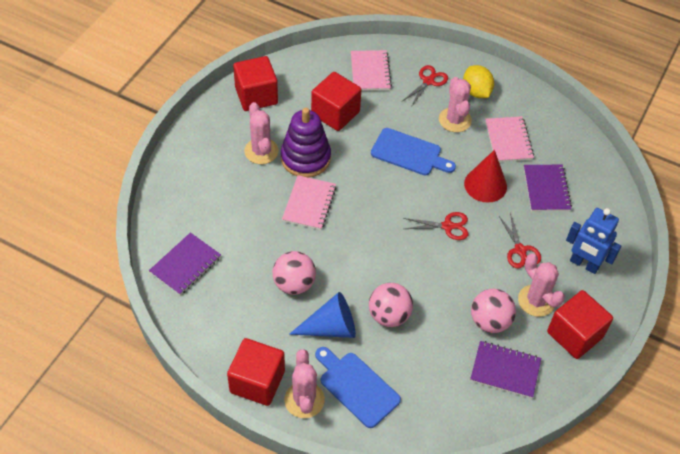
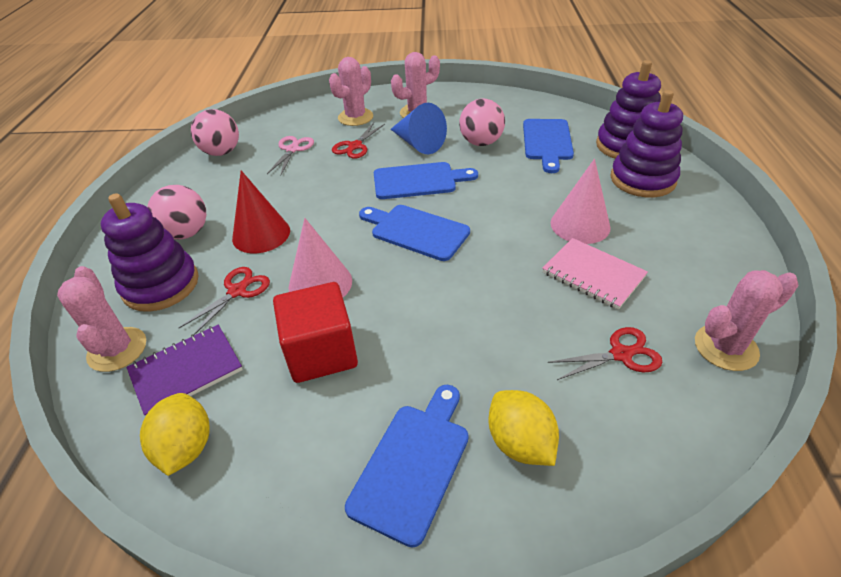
blue cutting board: [315,347,401,428] [371,128,456,176] = 2 -> [345,385,469,548] [359,205,470,261] [374,162,478,199] [523,119,574,173] = 4
blue robot: [566,208,621,274] = 1 -> none = 0
pink cone: none = 0 -> [288,218,352,297] [551,159,611,244] = 2
pink notebook: [282,175,336,230] [351,50,392,91] [485,116,534,162] = 3 -> [542,238,648,310] = 1
pink scissors: none = 0 -> [267,136,314,176] = 1
purple notebook: [149,232,221,295] [470,341,541,398] [524,165,572,211] = 3 -> [126,325,243,416] = 1
purple stacking toy: [281,108,331,177] = 1 -> [101,193,199,312] [596,60,661,158] [610,90,683,197] = 3
red cube: [227,338,285,406] [233,56,278,111] [311,72,361,131] [547,290,613,359] = 4 -> [273,282,358,383] = 1
yellow lemon: [463,65,494,98] = 1 -> [140,393,209,476] [489,390,559,466] = 2

